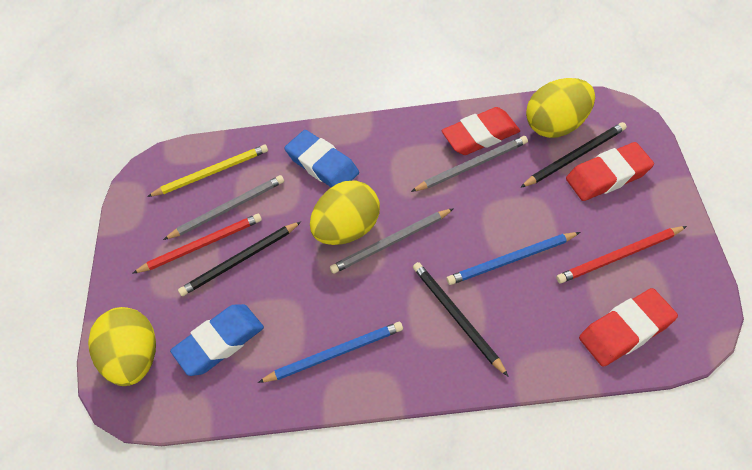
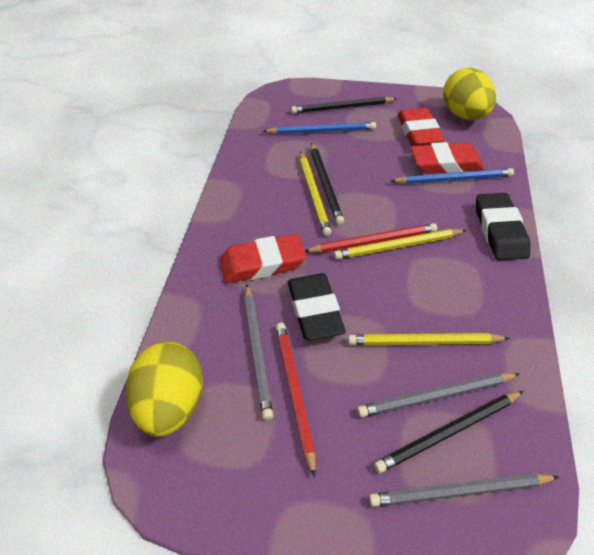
black eraser: none = 0 -> [288,273,346,341] [476,193,530,260] = 2
blue eraser: [170,304,264,376] [284,130,359,187] = 2 -> none = 0
yellow egg: [88,307,156,386] [310,180,380,245] [526,78,595,138] = 3 -> [126,342,203,437] [443,68,496,120] = 2
yellow pencil: [147,145,268,197] = 1 -> [300,151,331,236] [334,229,467,259] [348,333,510,345] = 3

